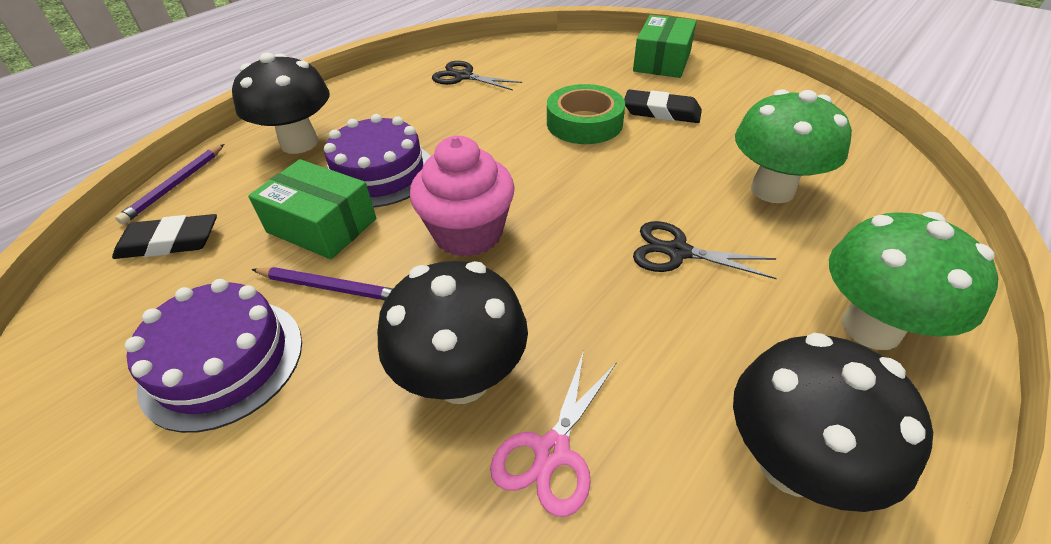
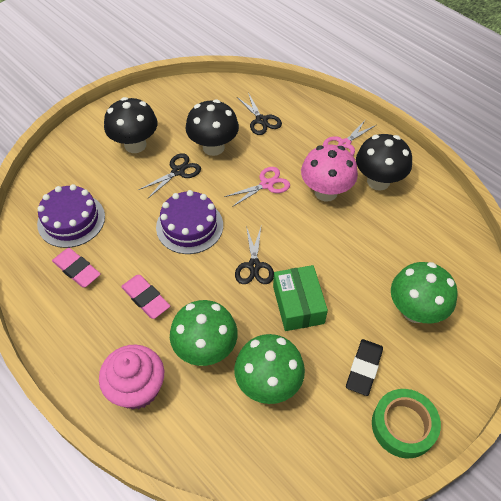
black eraser: [112,214,217,259] [624,90,702,123] = 2 -> [346,339,383,396] = 1
black scissors: [432,61,522,91] [633,221,777,279] = 2 -> [139,153,201,198] [235,226,274,284] [237,93,282,135] = 3
green box: [248,159,376,259] [633,15,697,78] = 2 -> [273,265,328,331] = 1
green mushroom: [735,89,852,203] [829,212,998,350] = 2 -> [170,300,238,366] [234,334,305,404] [391,262,458,324] = 3
pink eraser: none = 0 -> [52,248,100,288] [121,275,170,319] = 2
pink mushroom: none = 0 -> [301,145,358,202] = 1
pink scissors: [490,351,617,517] = 1 -> [224,167,290,207] [323,119,376,155] = 2
purple pencil: [115,144,224,225] [251,267,393,300] = 2 -> none = 0

